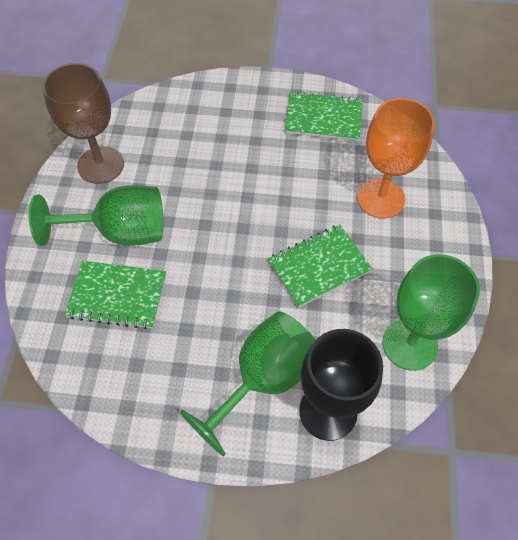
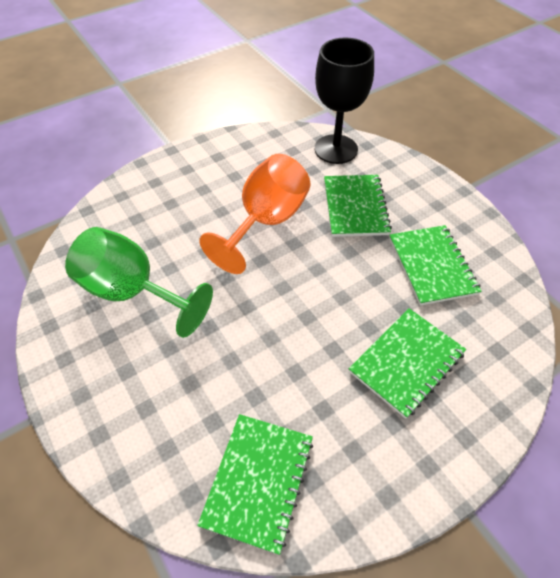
brown goblet: [42,63,124,184] = 1 -> none = 0
green goblet: [29,185,164,246] [180,311,316,456] [382,254,480,371] = 3 -> [65,227,213,338] = 1
green notebook: [64,261,166,329] [268,224,372,308] [285,91,363,141] = 3 -> [197,414,313,555] [324,175,392,237] [349,308,466,419] [389,225,482,306] = 4

